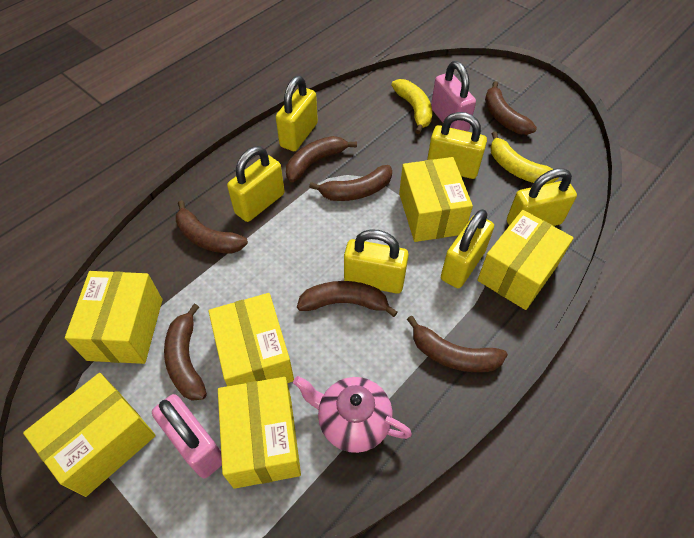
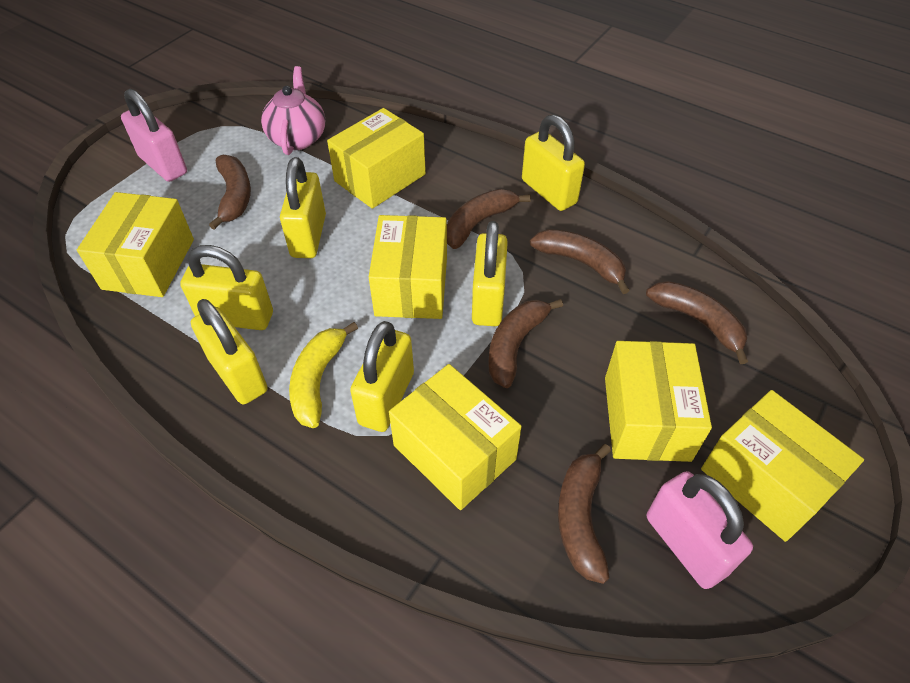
brown banana: [164,304,207,401] [176,200,248,254] [286,136,357,182] [297,281,398,317] [309,165,392,201] [407,316,508,372] [485,81,537,135] = 7 -> [209,155,251,230] [447,189,531,249] [488,299,563,388] [530,229,630,294] [558,444,611,584] [646,281,748,364] = 6
yellow banana: [391,79,432,134] [491,131,559,185] = 2 -> [289,322,358,428] = 1

